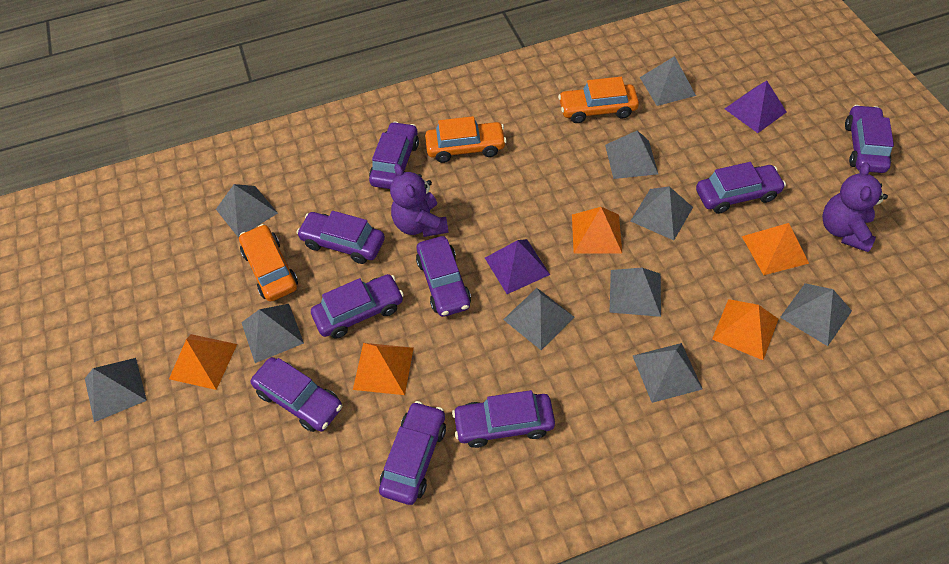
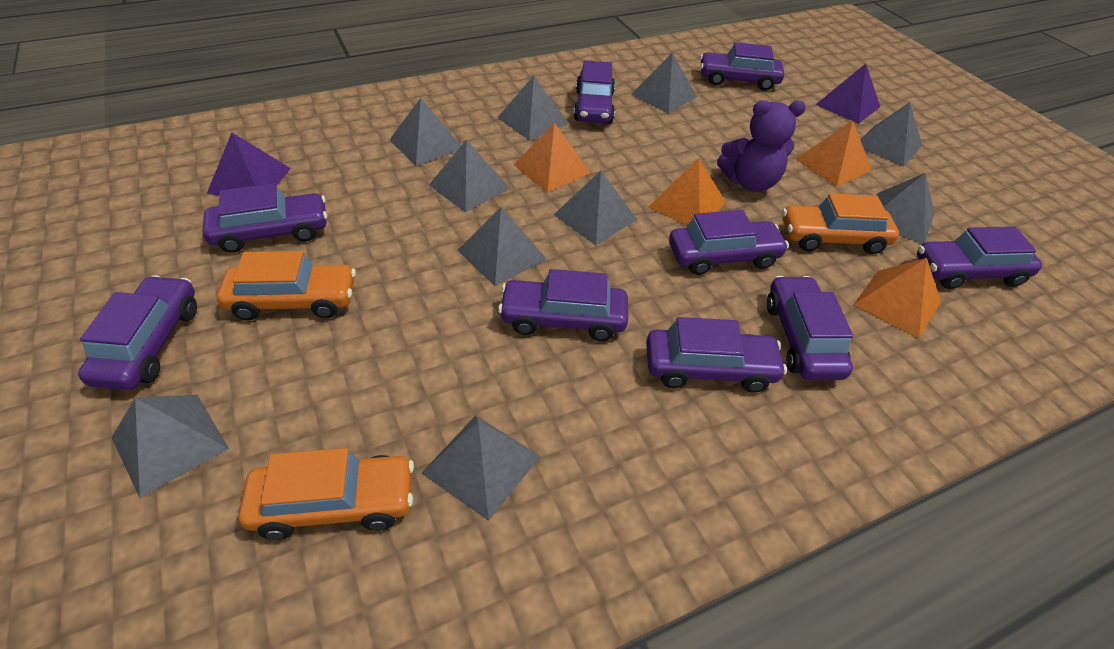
orange pyramid: [169,334,237,390] [353,343,414,395] [572,207,622,254] [712,299,778,360] [742,223,809,275] = 5 -> [514,123,591,193] [649,159,726,226] [796,120,872,186] [853,258,941,339] = 4
purple teddy bear: [390,164,448,237] [822,163,888,252] = 2 -> [717,100,806,192] = 1

